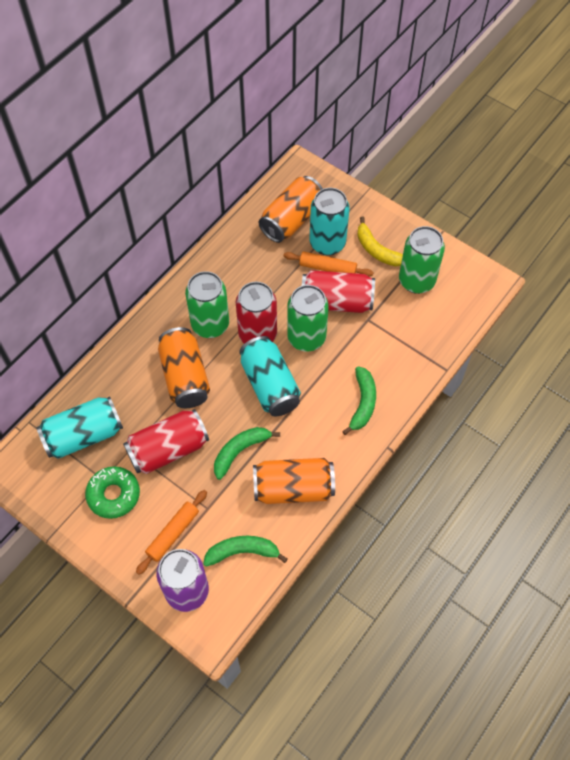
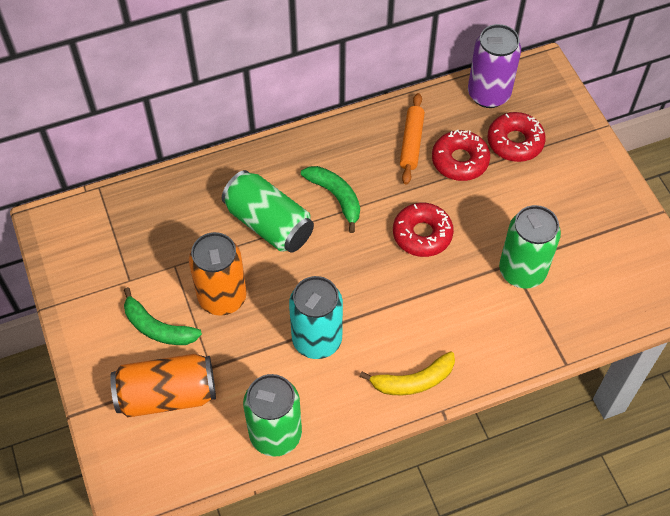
green banana: [203,536,287,567] [214,427,280,480] [342,366,376,435] = 3 -> [124,287,202,345] [301,166,360,233] = 2
green donut: [85,466,140,519] = 1 -> none = 0
orange can: [158,327,210,408] [253,458,335,504] [259,176,323,243] = 3 -> [110,354,216,418] [189,232,247,316] = 2
orange rolling pin: [136,490,207,575] [283,251,374,277] = 2 -> [400,93,425,185] = 1
red can: [123,409,209,474] [236,282,277,344] [302,270,375,313] = 3 -> none = 0
red donut: none = 0 -> [393,203,454,257] [432,130,490,181] [487,112,546,162] = 3
turquoise can: [36,396,123,459] [239,336,301,416] [309,188,350,255] = 3 -> [289,276,343,359] = 1

